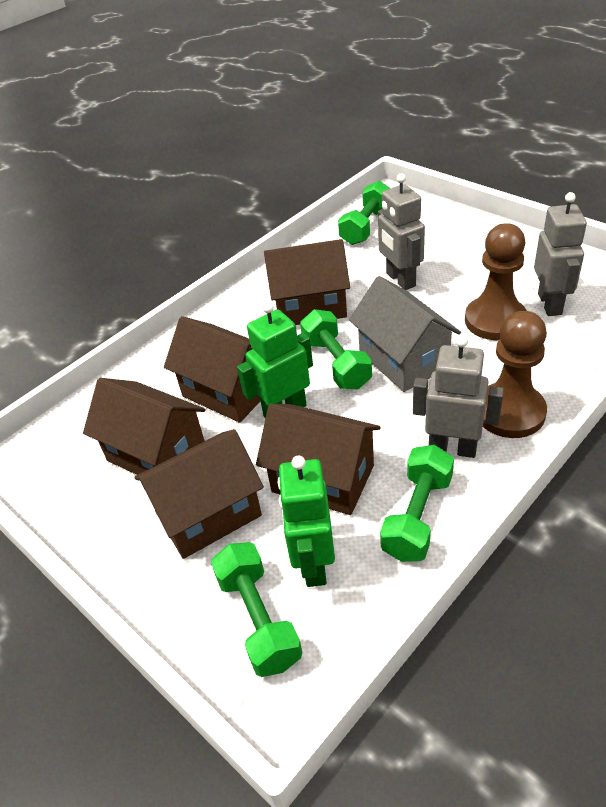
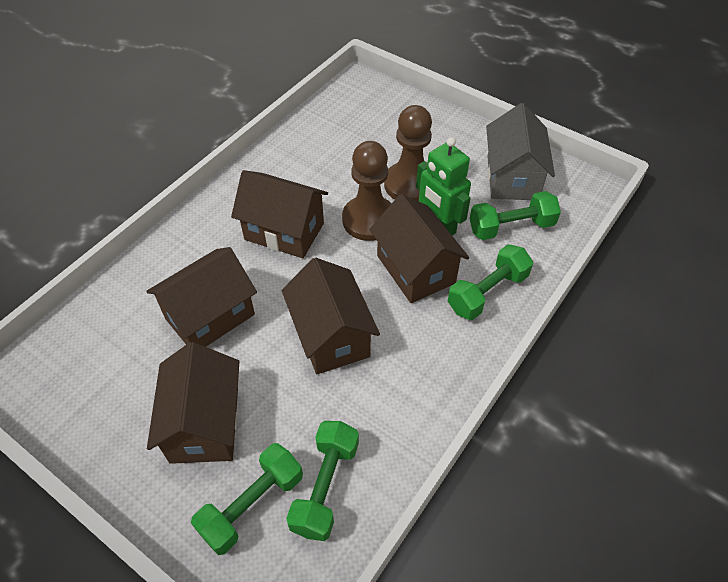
green robot: [237,302,313,418] [277,456,335,587] = 2 -> [416,137,471,235] = 1
grey robot: [378,173,425,290] [413,335,504,458] [534,192,587,316] = 3 -> none = 0

